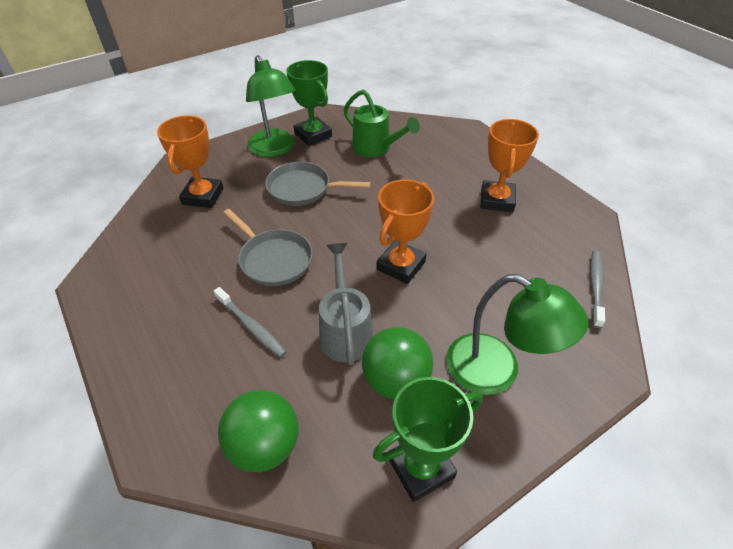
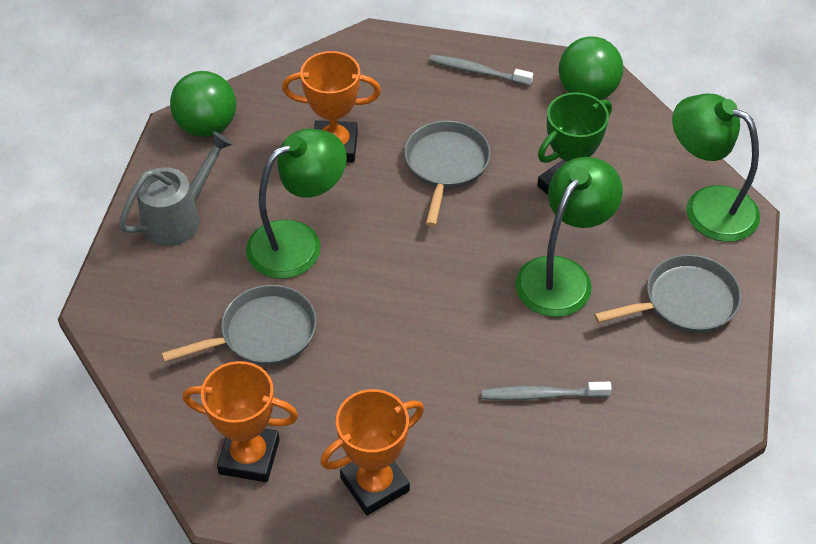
green lamp: [246,55,296,157] [446,274,589,395] = 2 -> [246,128,347,279] [515,157,623,317] [672,93,760,242] = 3
green trophy: [286,60,332,146] [373,377,483,502] = 2 -> [537,92,612,195] = 1
green watering can: [344,89,420,157] = 1 -> none = 0
grey pan: [223,209,313,286] [265,162,371,206] = 2 -> [161,285,317,366] [404,120,491,227] [594,254,741,333] = 3

